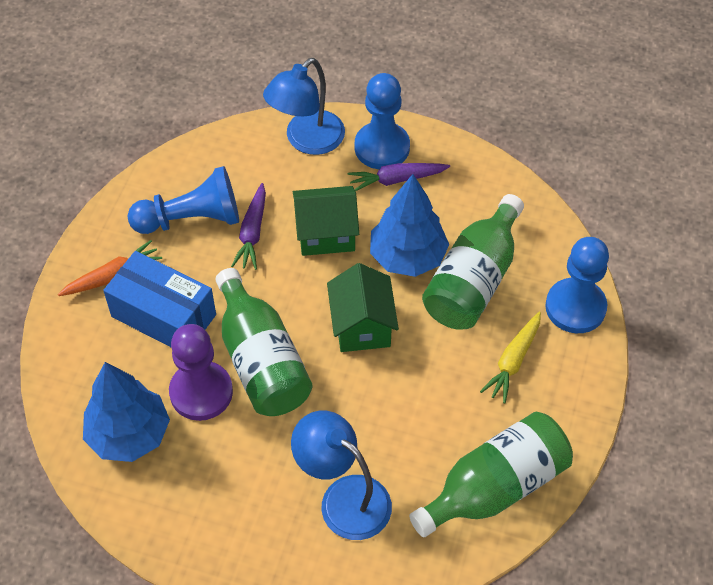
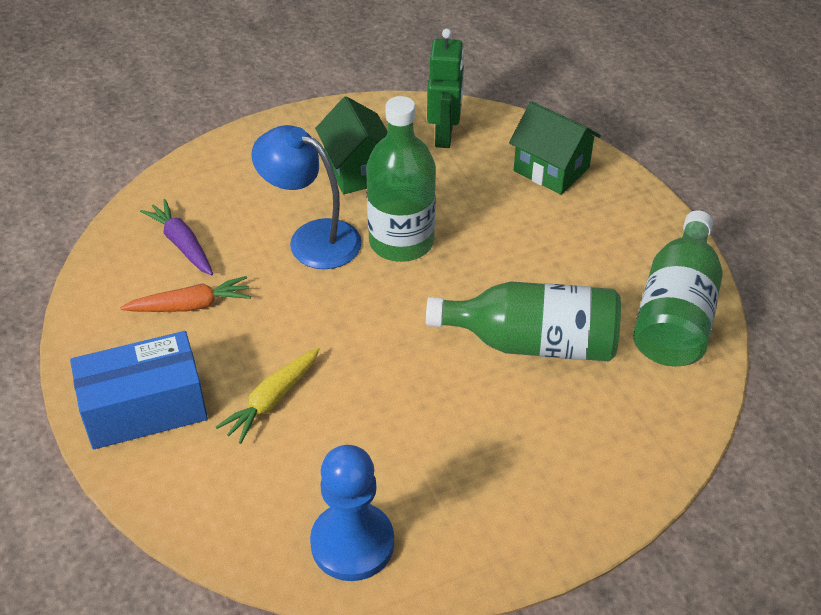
blue lamp: [263,58,345,155] [291,411,392,540] = 2 -> [251,125,362,269] = 1
blue pawn: [128,166,239,234] [355,73,410,169] [545,237,609,333] = 3 -> [310,445,394,581] = 1
blue tree: [83,362,170,462] [370,174,449,277] = 2 -> none = 0
green robot: none = 0 -> [427,29,464,148] = 1
purple carrot: [231,183,266,270] [348,163,450,191] = 2 -> [140,199,213,275] = 1
purple pawn: [169,324,233,421] = 1 -> none = 0

